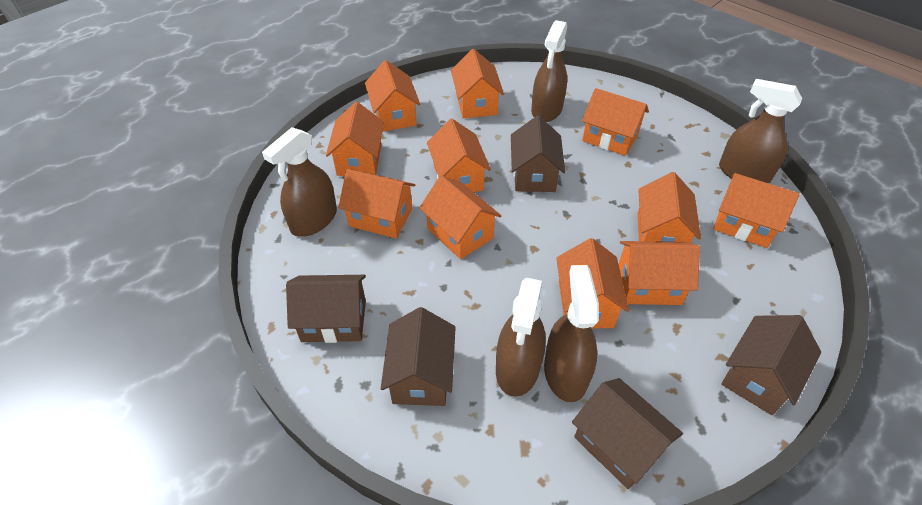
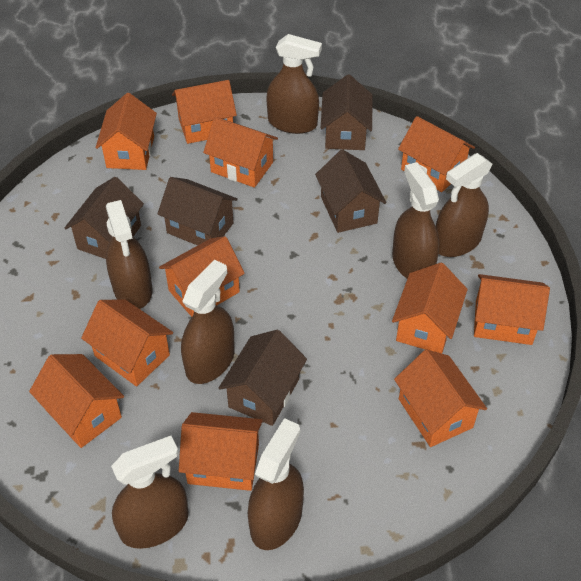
brown spray bottle: [262,127,337,237] [496,278,546,397] [531,20,567,122] [544,265,599,402] [719,79,802,183] = 5 -> [106,200,152,309] [111,436,188,549] [181,260,235,384] [248,418,304,550] [266,34,322,134] [392,162,439,279] [436,153,492,257] = 7

